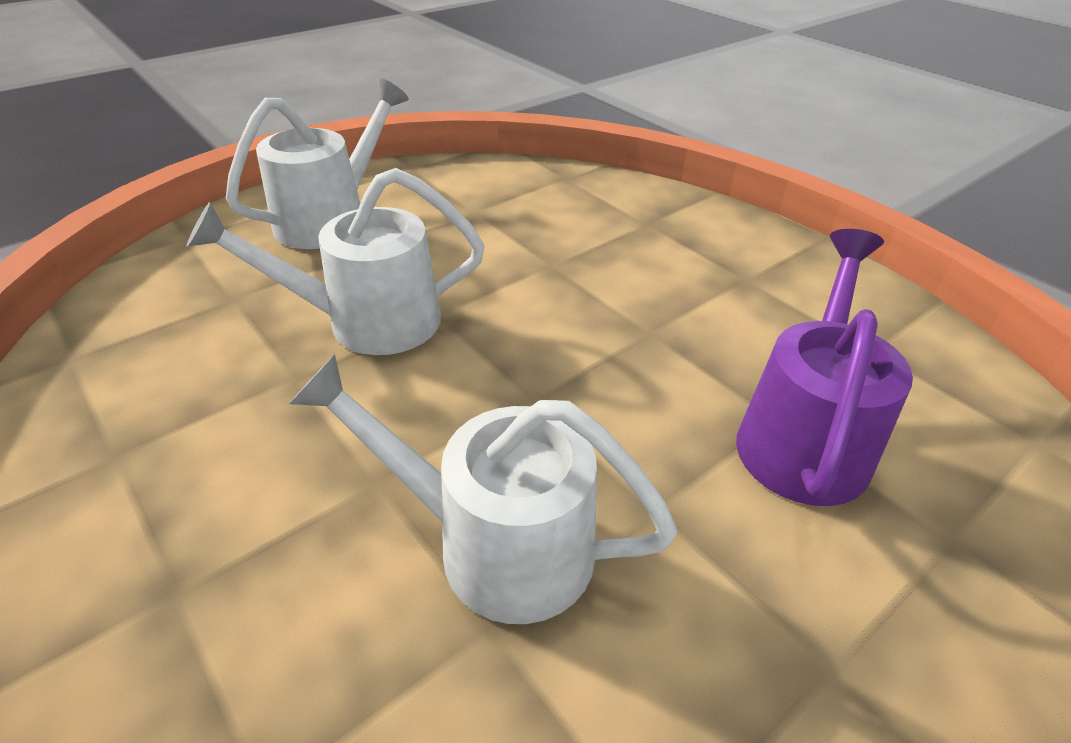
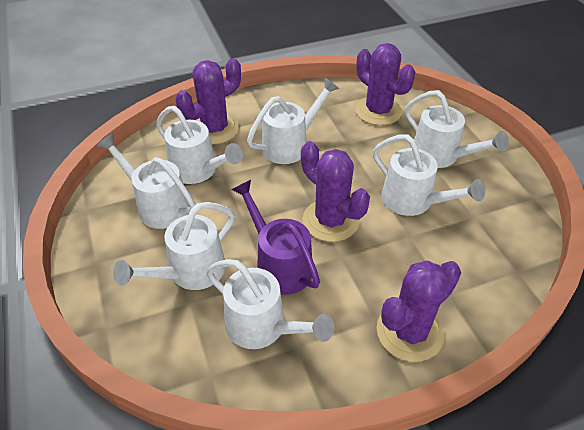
purple cactus: none = 0 -> [176,58,241,144] [301,141,370,242] [355,43,415,125] [377,260,461,362] = 4
white watering can: [187,168,485,355] [226,78,409,249] [289,354,677,624] = 3 -> [97,133,195,229] [113,202,235,290] [156,106,243,184] [207,259,334,349] [247,78,339,164] [373,134,485,216] [405,90,509,168] = 7

